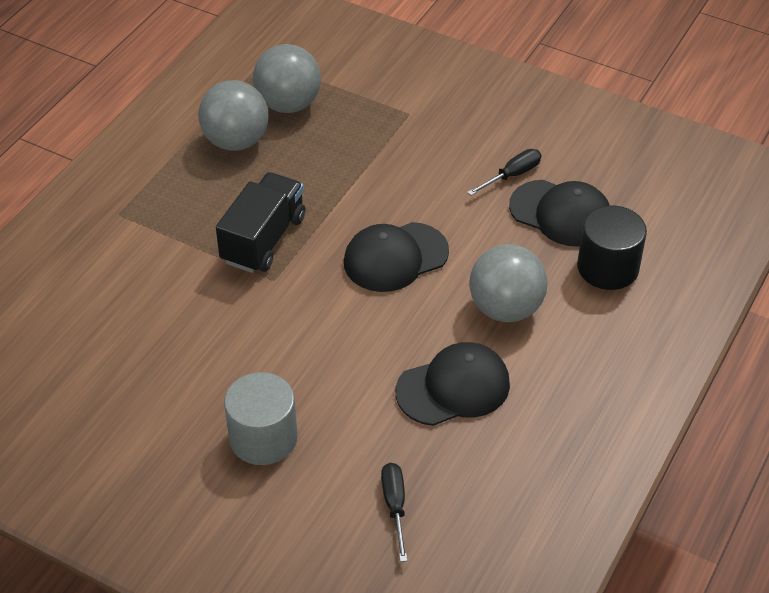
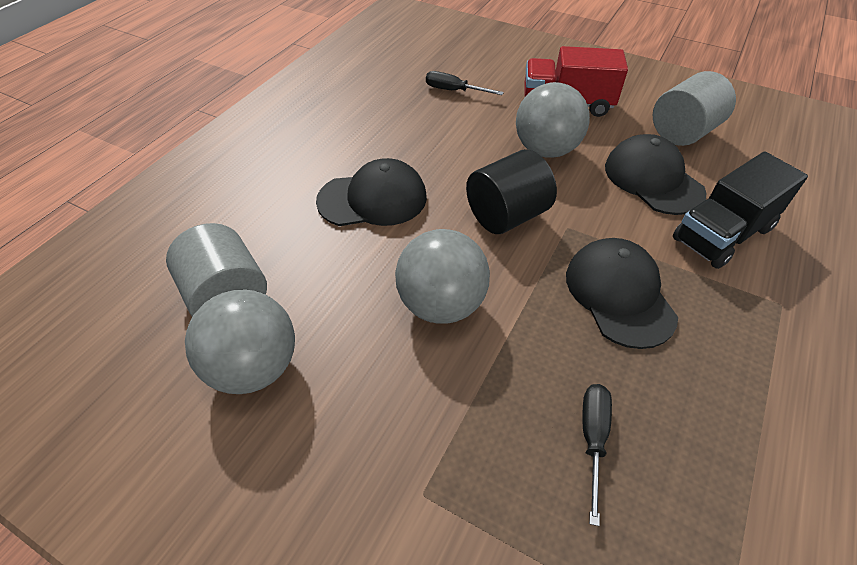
grey cylinder: [224,372,298,465] = 1 -> [166,223,267,317] [653,71,736,146] = 2
red truck: none = 0 -> [524,46,628,117] = 1

